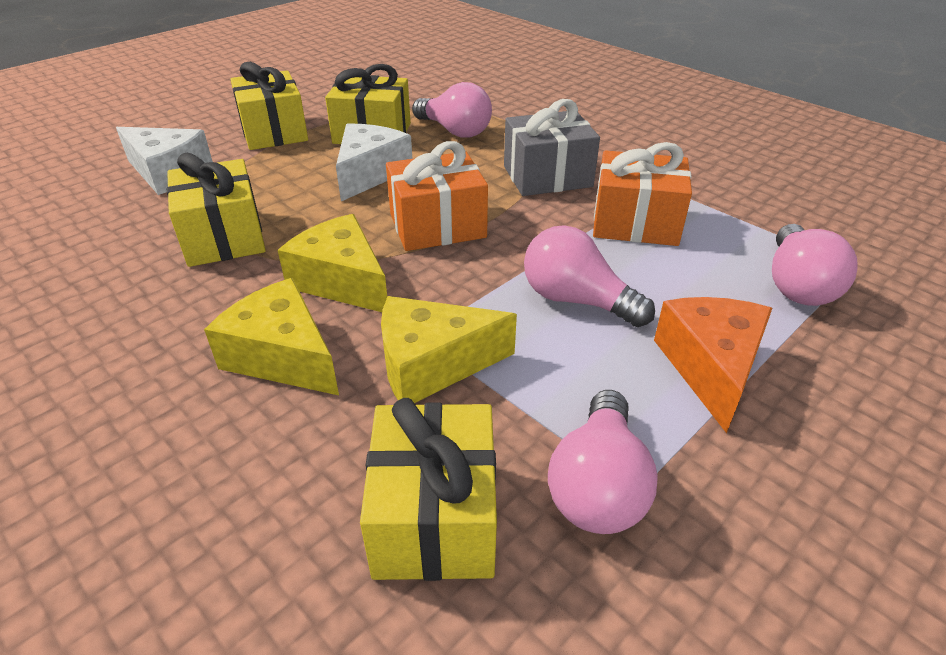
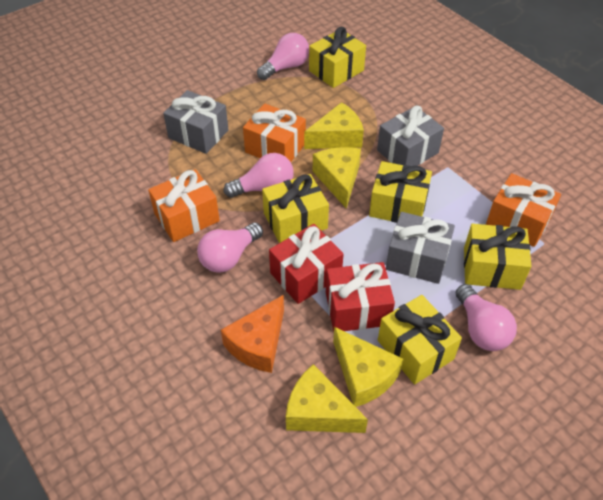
grey gift: [504,99,600,196] = 1 -> [163,90,229,154] [377,106,444,166] [386,212,455,284] = 3
orange gift: [386,141,488,251] [593,142,692,246] = 2 -> [148,169,220,242] [243,104,306,162] [486,173,561,247] = 3
red gift: none = 0 -> [269,224,344,304] [326,262,395,331] = 2
white cheese: [116,127,213,195] [336,124,412,201] = 2 -> none = 0
yellow cheese: [204,278,339,395] [278,214,387,312] [381,296,517,403] = 3 -> [286,364,368,433] [304,102,364,149] [313,147,361,209] [333,327,403,407] = 4
yellow gift: [167,153,266,267] [230,62,308,150] [325,64,411,144] [360,398,497,581] = 4 -> [262,174,329,243] [309,27,366,88] [369,161,432,223] [378,295,462,385] [464,224,531,290] = 5

